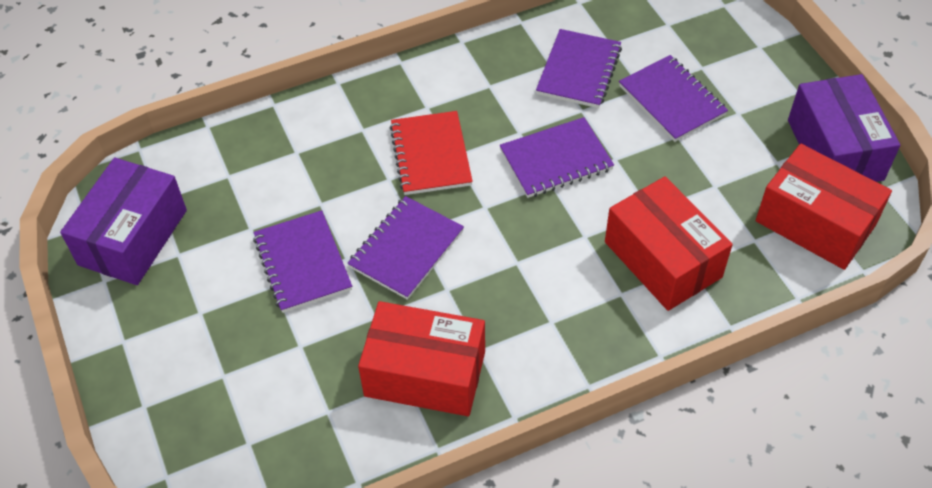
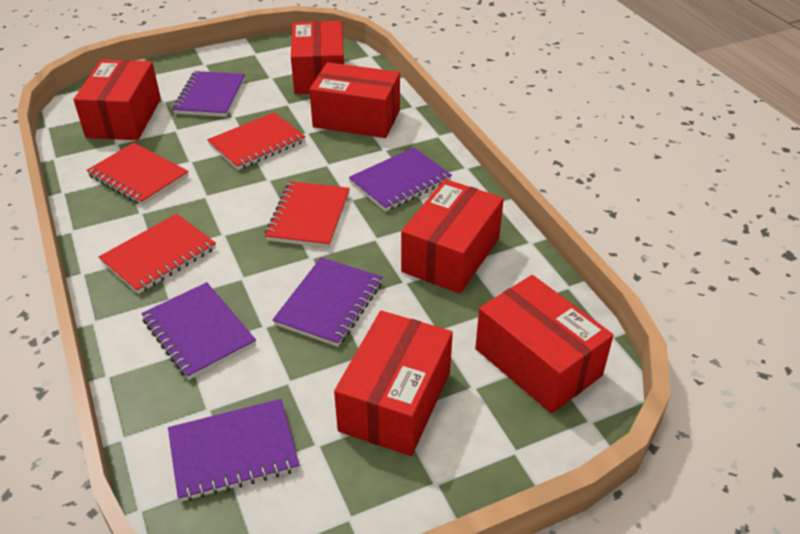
purple box: [60,157,187,285] [788,74,900,182] = 2 -> none = 0
red box: [358,301,485,416] [605,176,733,311] [756,144,892,270] = 3 -> [73,59,161,140] [291,21,344,94] [309,62,400,138] [334,311,453,456] [401,179,504,294] [475,275,614,414] = 6
red notebook: [390,111,473,195] = 1 -> [86,143,189,206] [99,214,216,294] [207,112,305,170] [265,181,350,248] = 4

